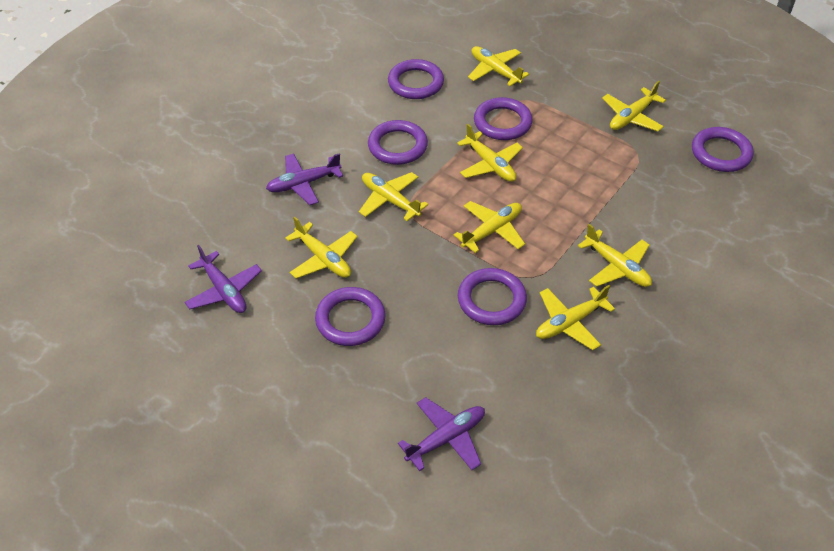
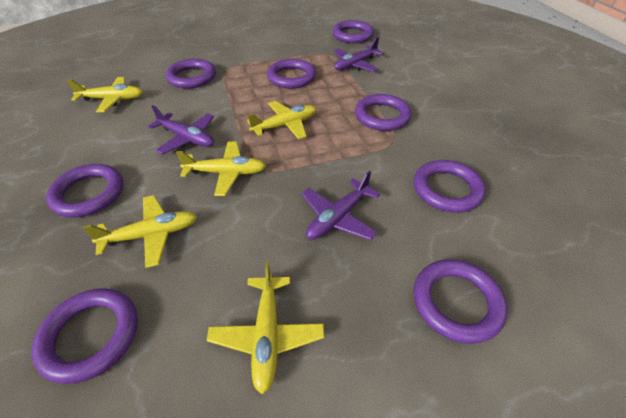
purple ring: [315,287,385,346] [368,120,428,165] [388,59,444,99] [458,268,527,325] [474,97,533,140] [692,127,754,172] = 6 -> [31,288,138,384] [46,164,123,217] [166,59,216,89] [267,59,316,89] [332,20,374,43] [355,94,412,131] [414,160,486,213] [414,259,508,344] = 8
yellow plane: [285,217,358,279] [359,172,428,221] [454,201,525,253] [457,124,523,182] [468,46,529,86] [536,285,615,350] [578,224,652,287] [602,81,666,131] = 8 -> [67,77,143,112] [83,195,197,268] [176,142,266,196] [207,262,324,394] [247,101,317,139] = 5

